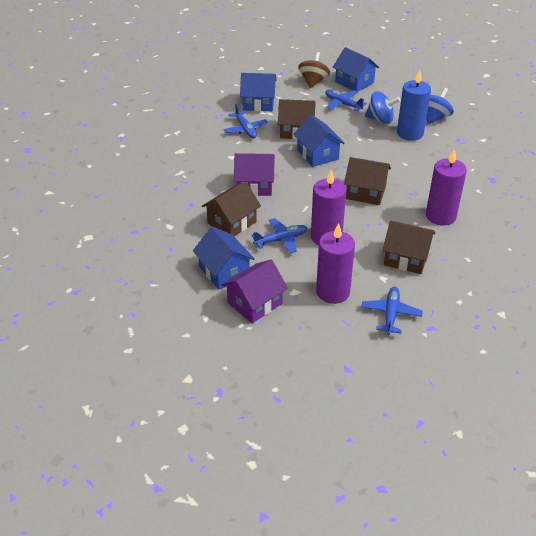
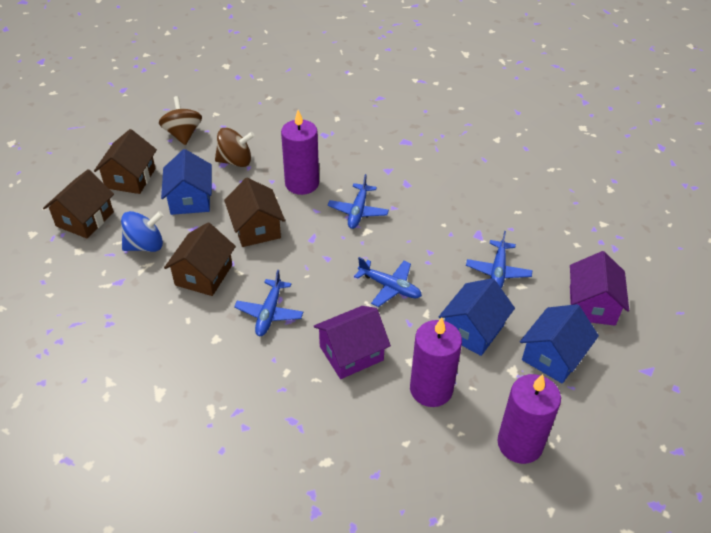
blue candle: [397,70,431,141] = 1 -> none = 0
blue house: [193,226,255,290] [240,73,276,111] [293,114,345,167] [333,47,379,92] = 4 -> [161,149,212,215] [439,278,515,356] [520,304,599,384] = 3
blue spinning top: [365,91,400,124] [426,88,454,124] = 2 -> [121,211,163,252] = 1
brown spinning top: [298,52,330,88] = 1 -> [159,96,202,145] [215,128,255,167] = 2

